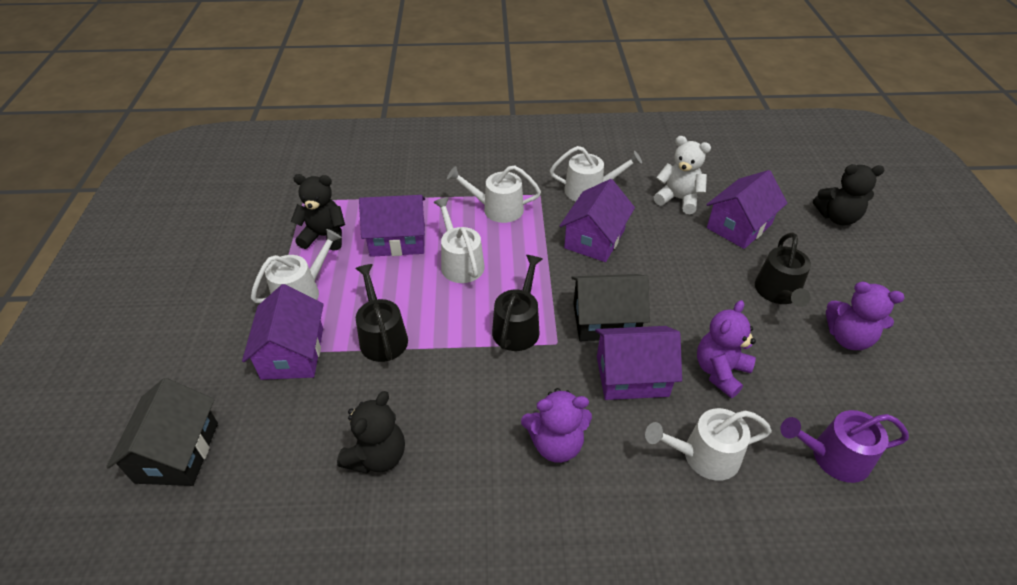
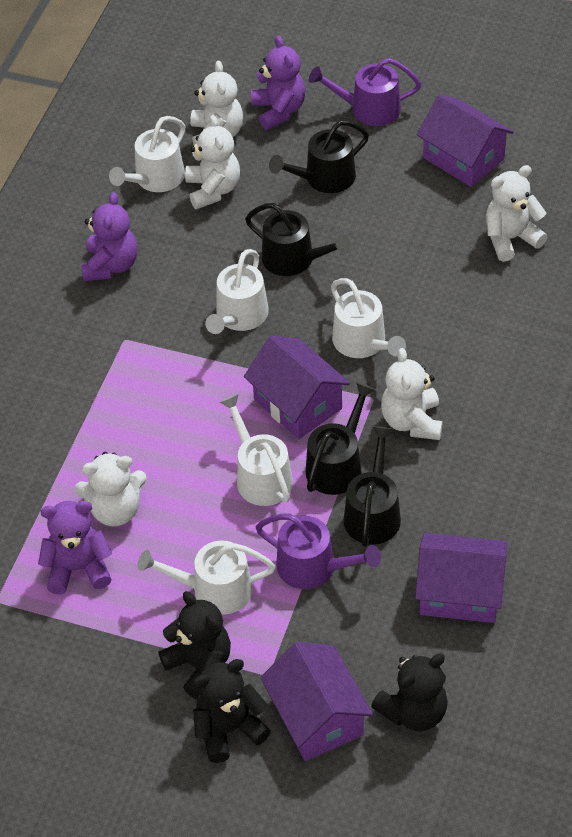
black house: [106,378,218,486] [571,274,650,341] = 2 -> none = 0
black watering can: [355,264,408,362] [492,255,542,351] [755,233,811,307] = 3 -> [245,203,351,276] [269,120,369,193] [306,382,376,495] [344,426,401,547] = 4
purple house: [242,284,324,380] [359,195,425,257] [559,179,635,262] [595,326,682,400] [706,170,787,249] = 5 -> [244,335,350,439] [260,642,373,761] [415,533,508,623] [417,94,514,187] = 4
purple watering can: [780,410,909,483] = 1 -> [256,514,381,589] [309,58,421,126] = 2
white teddy bear: [654,136,711,214] = 1 -> [74,452,147,526] [185,115,240,210] [190,60,243,145] [381,348,442,440] [486,165,547,262] = 5

